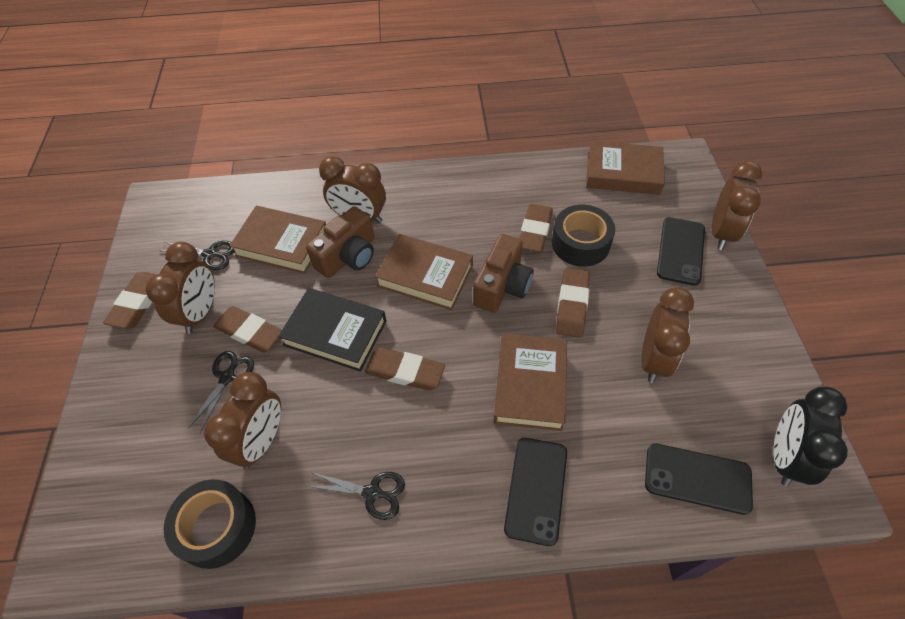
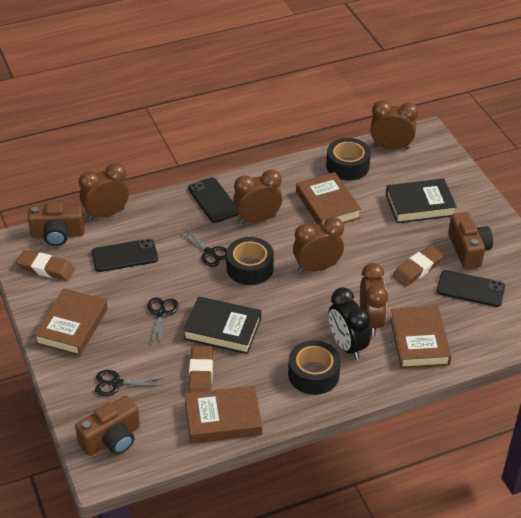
black book: [278,288,386,372] = 1 -> [183,296,261,354] [386,178,457,223] = 2
black tape: [164,479,256,569] [552,205,615,267] = 2 -> [226,237,274,285] [288,340,341,395] [326,138,371,180] = 3
brown camera: [306,206,374,278] [473,234,534,313] = 2 -> [28,202,85,246] [75,396,140,456] [448,212,493,269] = 3
brown eraser: [103,272,157,329] [213,306,282,352] [365,348,445,390] [520,204,553,252] [556,268,590,338] = 5 -> [16,250,75,281] [188,346,213,393] [392,246,444,287] = 3

